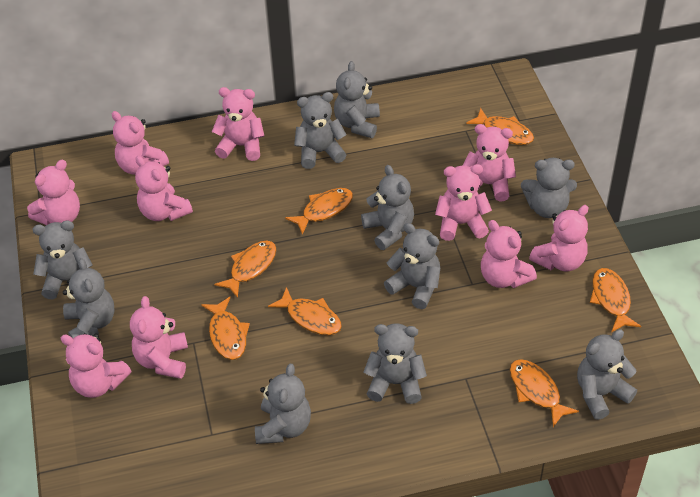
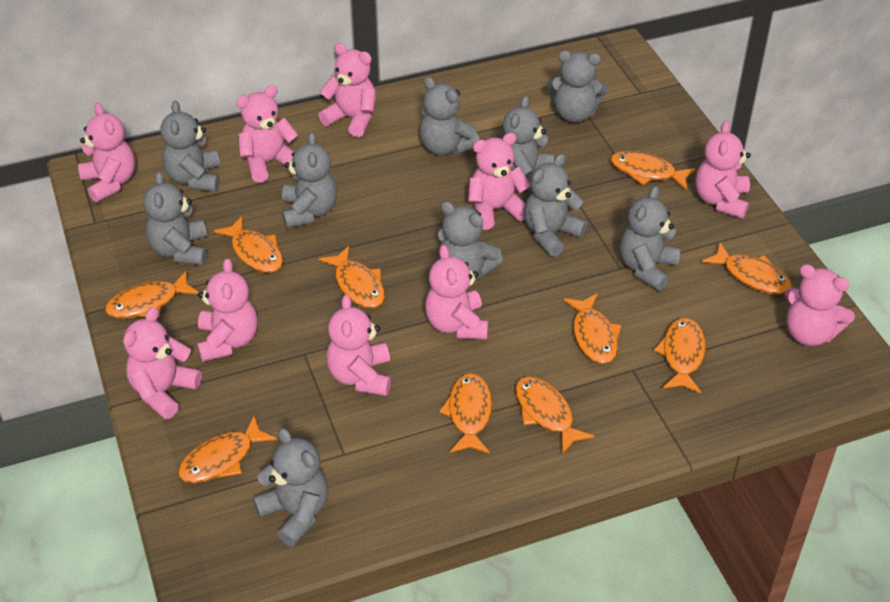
orange fish: [201,297,250,360] [214,241,277,298] [268,287,342,335] [285,188,353,235] [466,108,534,145] [510,359,579,427] [590,268,641,332] = 7 -> [105,270,199,319] [178,416,277,483] [214,216,283,273] [319,246,385,309] [439,373,492,453] [515,376,594,454] [563,294,621,364] [611,151,695,190] [654,318,706,393] [702,243,792,295] = 10

